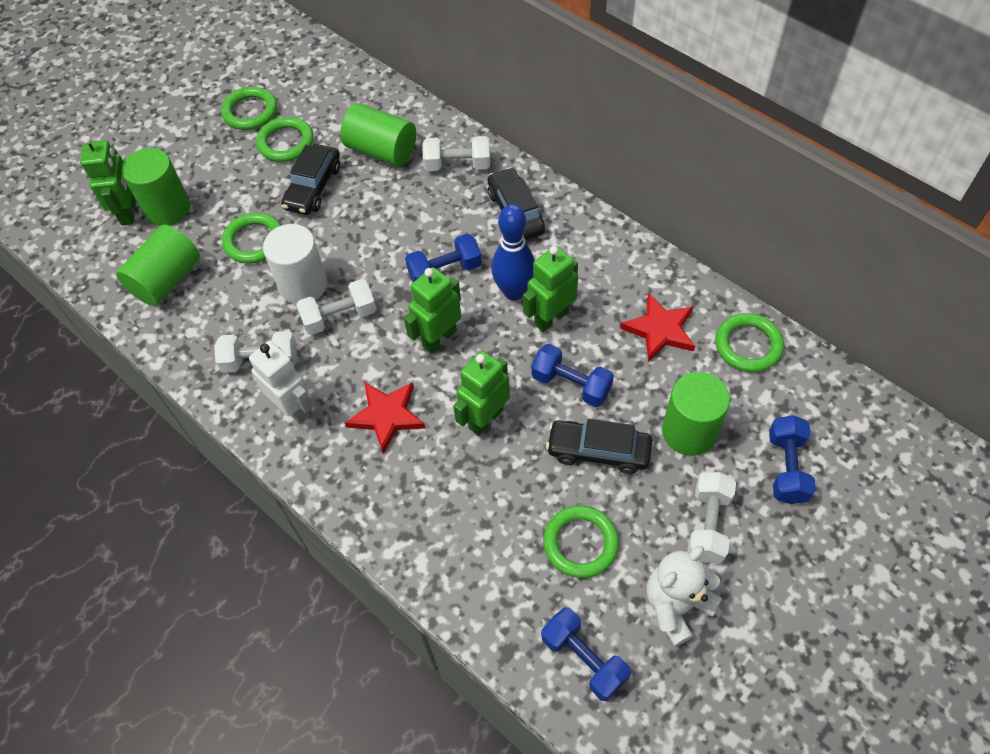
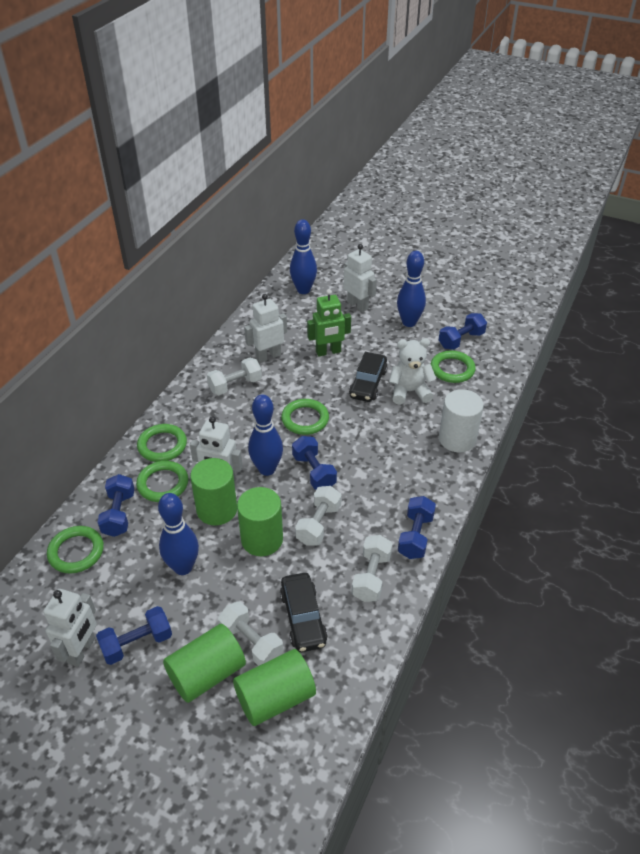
black car: [281,144,340,215] [488,167,545,240] [546,419,652,474] = 3 -> [280,573,328,652] [349,352,388,402] = 2
blue bowling pin: [491,204,535,301] = 1 -> [158,493,199,575] [248,394,283,476] [290,219,317,294] [397,251,426,327] = 4
blue dumbbell: [405,234,482,282] [531,344,614,407] [541,607,631,701] [769,415,816,504] = 4 -> [96,606,172,665] [97,474,135,537] [292,436,337,490] [398,496,436,559] [439,313,487,350] = 5
green robot: [80,136,136,226] [404,267,461,353] [453,351,510,436] [523,246,578,332] = 4 -> [307,289,351,357] = 1
red star: [345,382,425,454] [620,293,695,362] = 2 -> none = 0
white robot: [249,341,313,424] = 1 -> [43,589,97,667] [190,416,243,482] [244,294,287,363] [343,244,377,312] = 4

